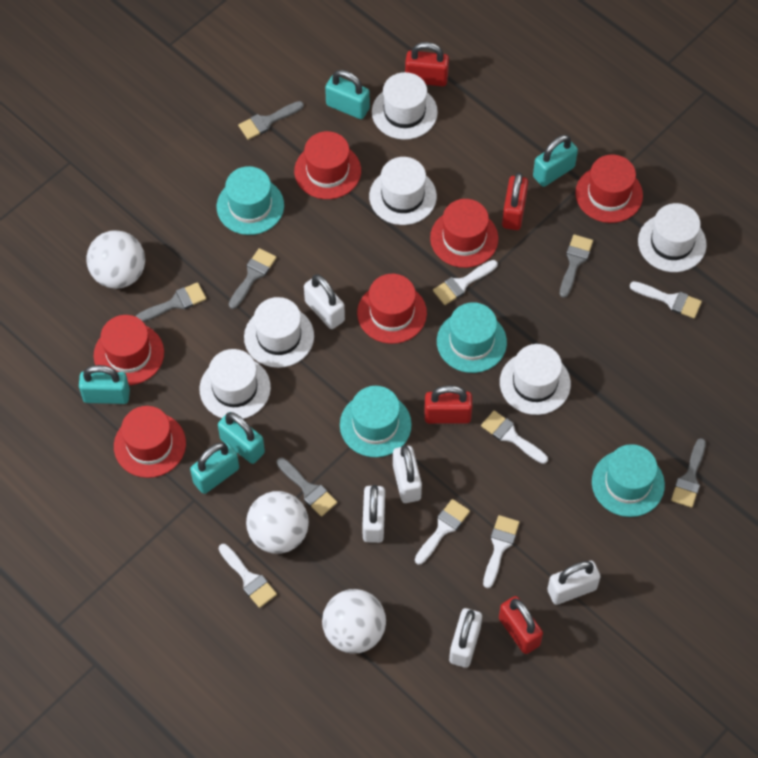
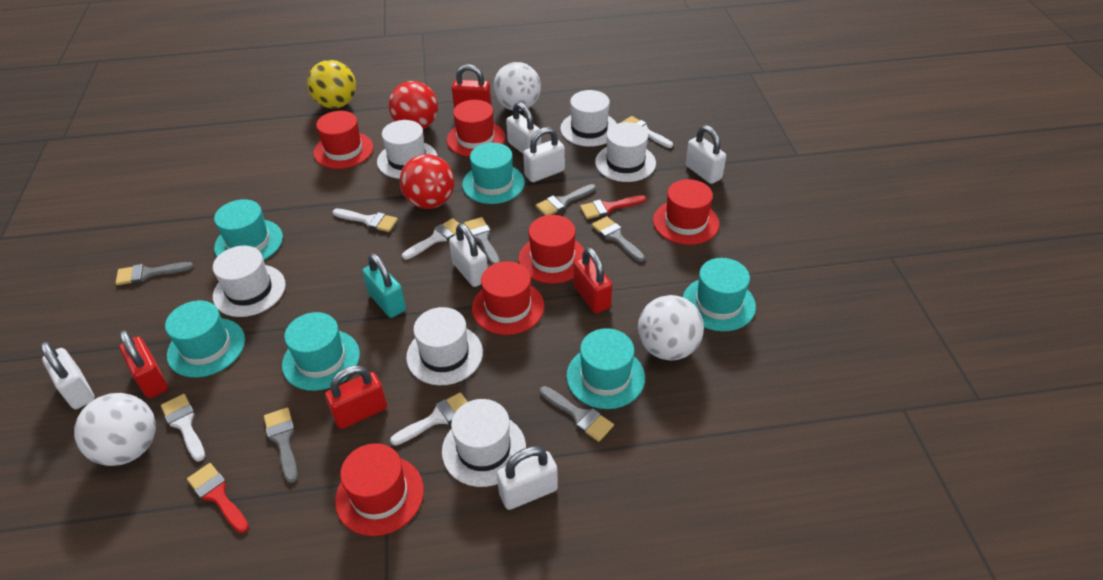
red ball: none = 0 -> [389,81,438,129] [400,154,455,209] = 2
red brush: none = 0 -> [187,463,249,533] [580,195,646,219] = 2
turquoise hat: [217,166,284,235] [340,386,412,457] [437,302,507,373] [592,444,665,517] = 4 -> [165,301,245,378] [214,199,283,260] [282,312,360,391] [462,143,525,204] [566,328,645,409] [683,258,756,331] = 6
turquoise padlock: [79,365,130,404] [190,442,239,494] [218,412,265,464] [325,70,370,119] [533,135,578,187] = 5 -> [362,254,406,318] = 1
white brush: [219,544,277,608] [415,499,470,565] [433,260,498,305] [481,410,548,464] [483,515,520,588] [630,281,702,318] = 6 -> [161,394,205,461] [333,209,398,232] [390,392,468,446] [402,218,460,260] [621,116,673,148] = 5
white padlock: [304,275,345,329] [362,485,385,543] [393,445,422,503] [449,608,482,668] [547,561,601,605] = 5 -> [40,342,95,409] [449,224,488,287] [497,446,558,510] [506,102,541,154] [523,127,565,182] [685,125,726,184] = 6
yellow ball: none = 0 -> [307,60,356,109] = 1

